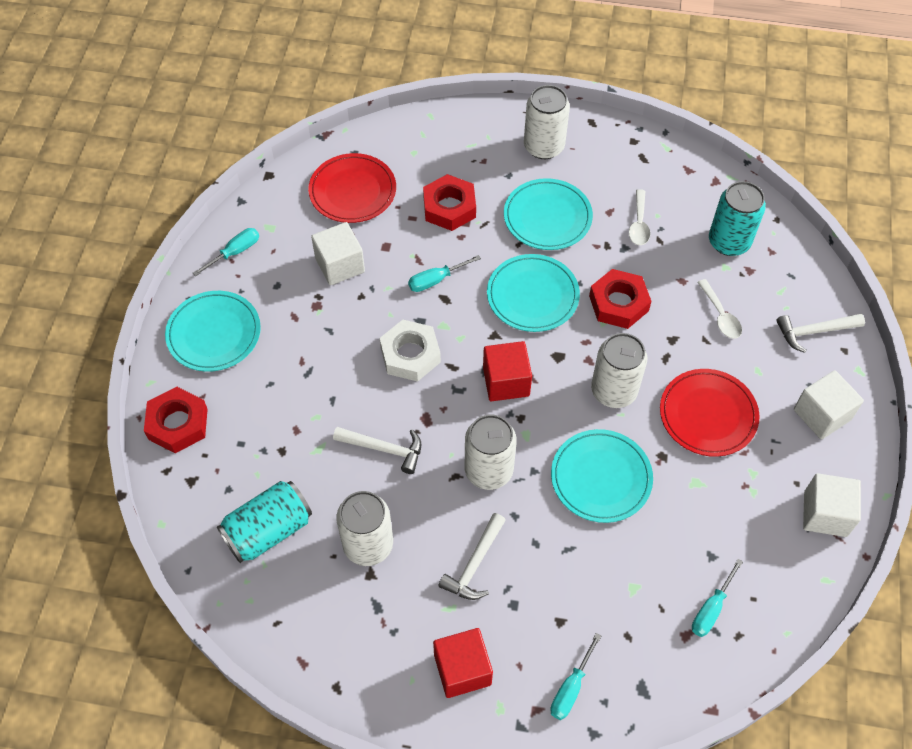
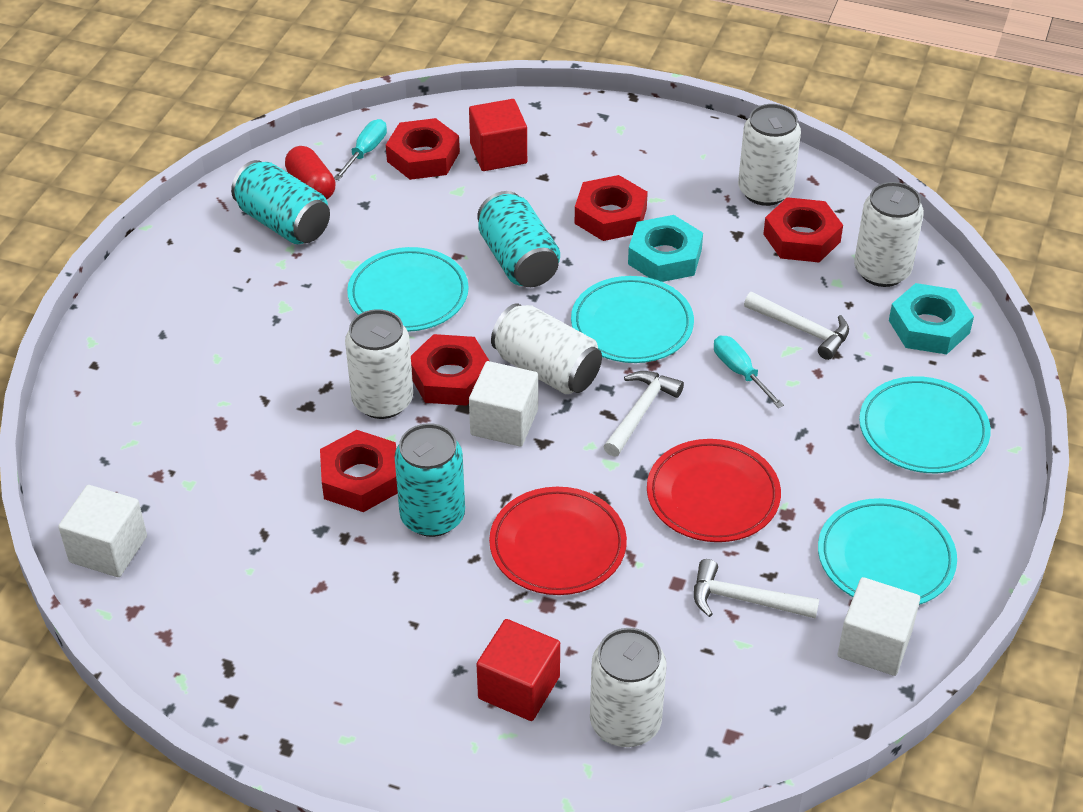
red capsule: none = 0 -> [285,146,335,200] = 1
red nut: [144,387,208,453] [423,174,476,231] [589,269,652,329] = 3 -> [320,430,398,512] [386,118,460,180] [411,334,489,406] [575,175,648,241] [763,197,843,263] = 5
turquoise can: [217,481,312,563] [709,181,766,256] = 2 -> [231,160,330,244] [395,423,465,537] [477,191,560,287] = 3
turquoise nut: none = 0 -> [628,215,703,282] [889,283,974,354] = 2
turquoise screwdriver: [193,228,259,276] [408,255,481,292] [550,633,601,720] [692,559,743,637] = 4 -> [334,119,387,180] [714,335,784,408] = 2
white can: [336,491,393,566] [465,415,517,490] [524,85,570,159] [591,333,647,408] = 4 -> [345,309,413,419] [491,303,602,394] [590,628,667,747] [738,104,801,206] [854,182,924,287] = 5
white nut: [380,320,441,381] = 1 -> none = 0
white spoon: [629,189,650,245] [697,279,742,339] = 2 -> none = 0

